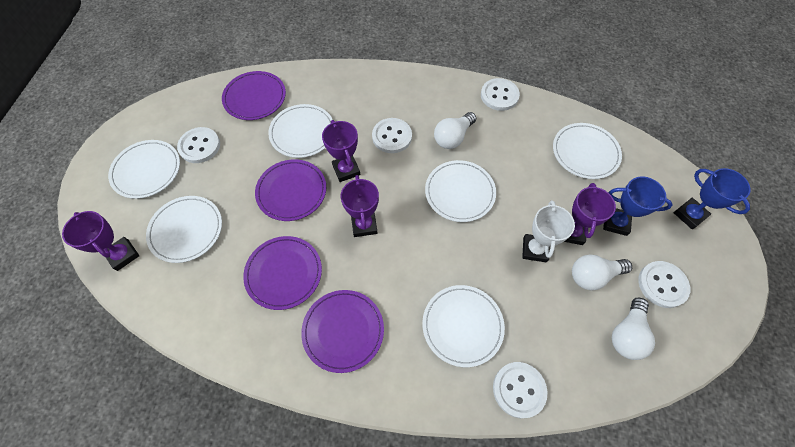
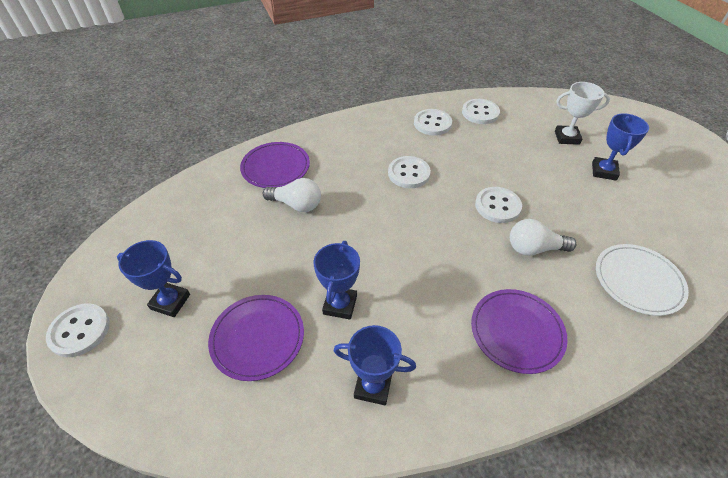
blue trophy: [603,177,673,236] [674,168,750,229] = 2 -> [117,240,190,317] [313,241,360,320] [333,325,416,405] [592,113,649,181] = 4
purple plate: [222,71,286,120] [243,236,322,310] [255,159,326,221] [301,290,384,373] = 4 -> [208,295,304,381] [240,142,310,188] [471,289,568,374] = 3
purple trophy: [62,211,139,271] [322,120,360,182] [341,175,379,237] [564,183,616,245] = 4 -> none = 0
white light bulb: [434,112,476,149] [572,254,632,290] [612,298,655,360] = 3 -> [262,178,321,212] [510,219,576,256] = 2
white plate: [108,140,180,199] [146,196,222,263] [268,104,333,158] [422,285,505,367] [425,160,496,222] [553,123,622,179] = 6 -> [596,244,689,316] = 1

